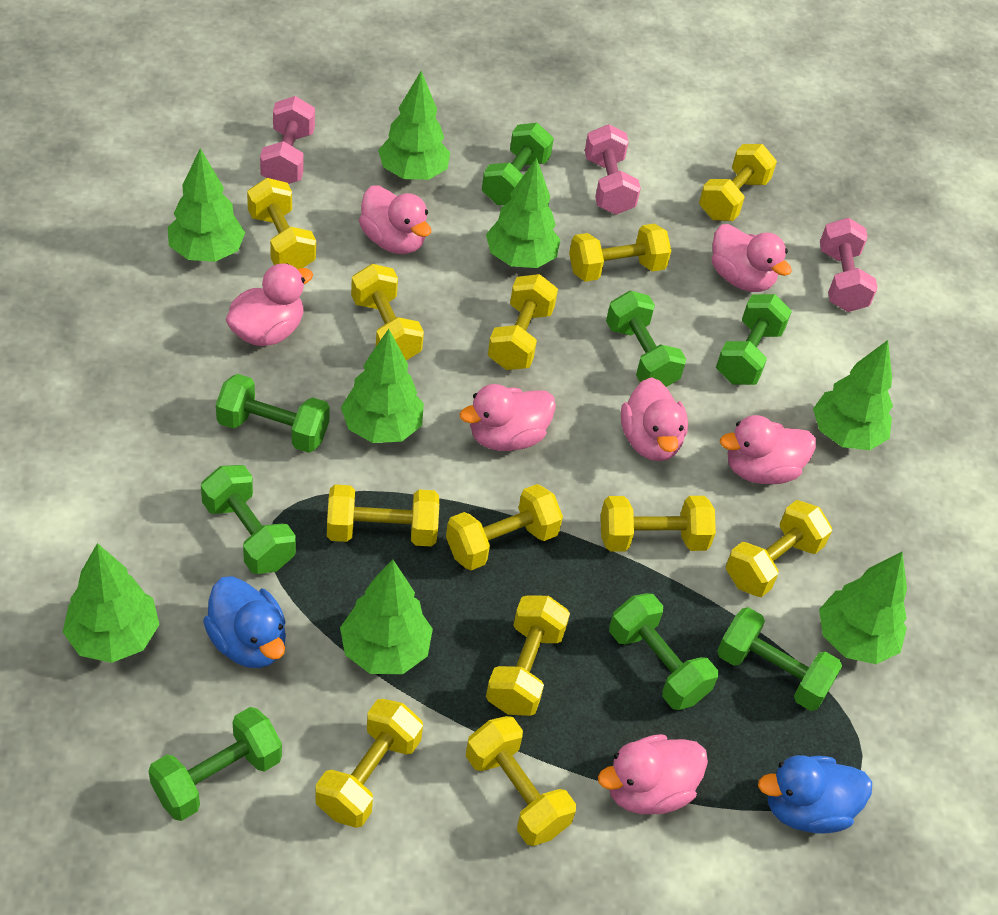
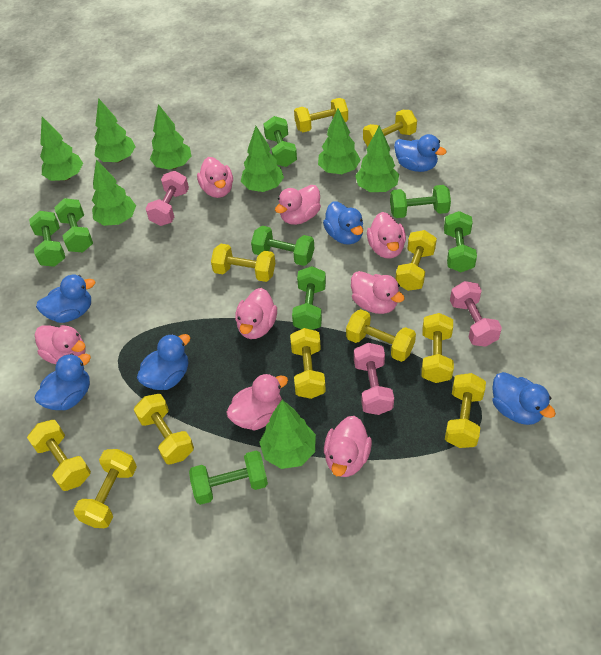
blue duck: [203,576,286,668] [758,755,872,834] = 2 -> [35,353,91,410] [36,275,95,323] [137,334,190,390] [323,202,363,245] [394,134,447,172] [492,372,556,425] = 6
pink duck: [226,263,313,346] [359,186,431,254] [459,384,556,451] [598,734,708,814] [621,377,688,461] [712,224,792,292] [720,415,816,484] = 7 -> [35,325,86,364] [197,157,233,198] [226,373,288,430] [235,288,277,339] [275,185,321,225] [324,416,372,477] [351,271,405,314] [367,212,406,258] = 8
yellow dumbbell: [247,178,316,269] [315,699,423,828] [327,485,439,546] [351,264,424,360] [446,484,563,570] [466,716,576,846] [486,596,570,716] [488,274,558,370] [569,223,671,282] [601,496,716,552] [699,144,777,221] [726,500,832,597] = 12 -> [27,420,91,491] [73,449,137,528] [133,394,194,465] [211,244,275,282] [290,328,326,399] [294,98,348,132] [346,309,416,362] [363,110,417,147] [396,230,437,291] [421,313,454,383] [445,373,486,448] = 11

